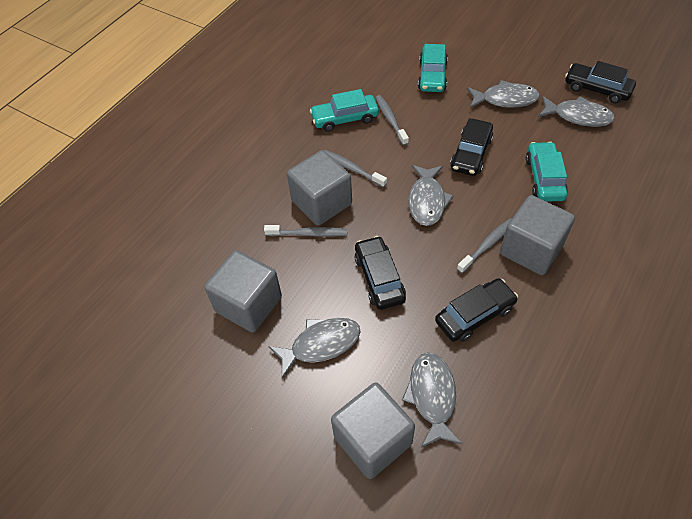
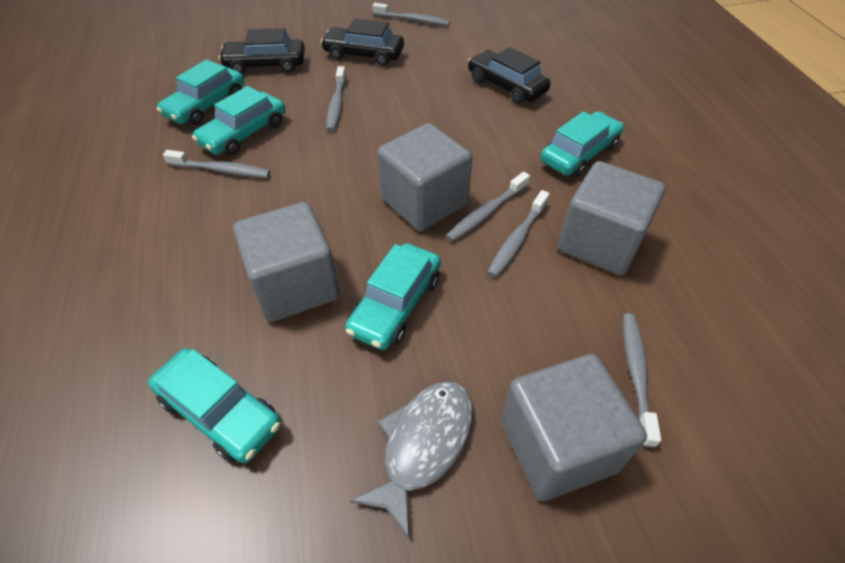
black car: [354,236,406,310] [435,278,518,342] [450,118,493,176] [565,61,636,103] = 4 -> [219,28,305,74] [321,19,404,66] [468,47,551,104] = 3
grey fish: [268,318,361,379] [402,352,462,448] [408,165,454,226] [467,80,540,108] [538,96,615,127] = 5 -> [350,381,473,540] = 1
grey toothbrush: [264,225,347,237] [324,150,387,188] [375,95,409,146] [457,218,511,273] = 4 -> [163,150,270,178] [326,66,346,132] [372,3,450,26] [446,172,530,242] [487,190,550,278] [623,313,661,448] = 6
turquoise car: [310,89,379,132] [418,44,448,92] [526,142,568,201] = 3 -> [148,348,281,463] [157,59,244,125] [192,86,285,156] [345,243,441,350] [540,111,624,177] = 5

